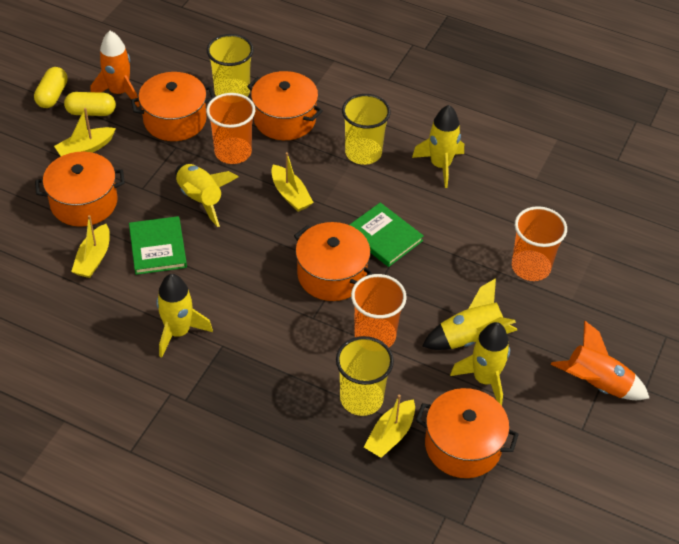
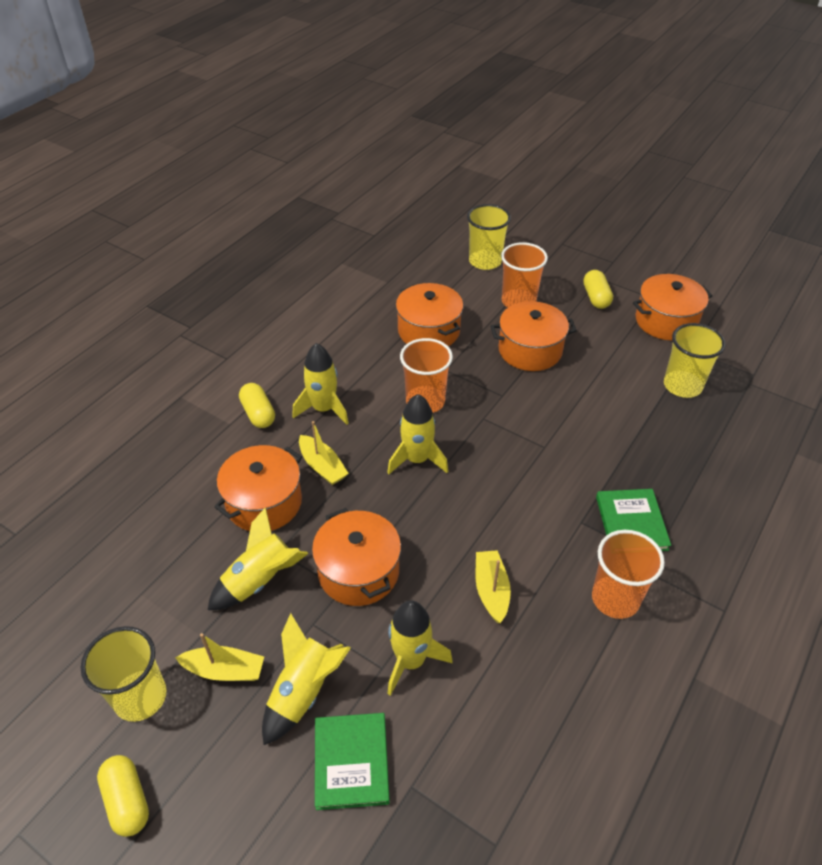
orange rocket: [90,31,140,107] [551,320,649,400] = 2 -> none = 0
yellow boat: [54,108,116,156] [71,215,110,278] [271,152,314,212] [364,395,415,458] = 4 -> [175,633,264,681] [299,421,349,485] [476,550,511,623] = 3
yellow capsule: [34,67,68,108] [64,92,116,116] = 2 -> [97,755,149,837] [239,383,275,428] [583,270,613,309] = 3

